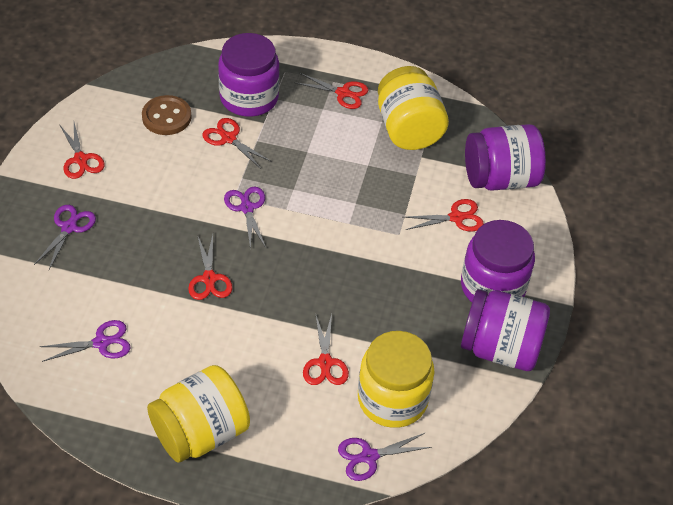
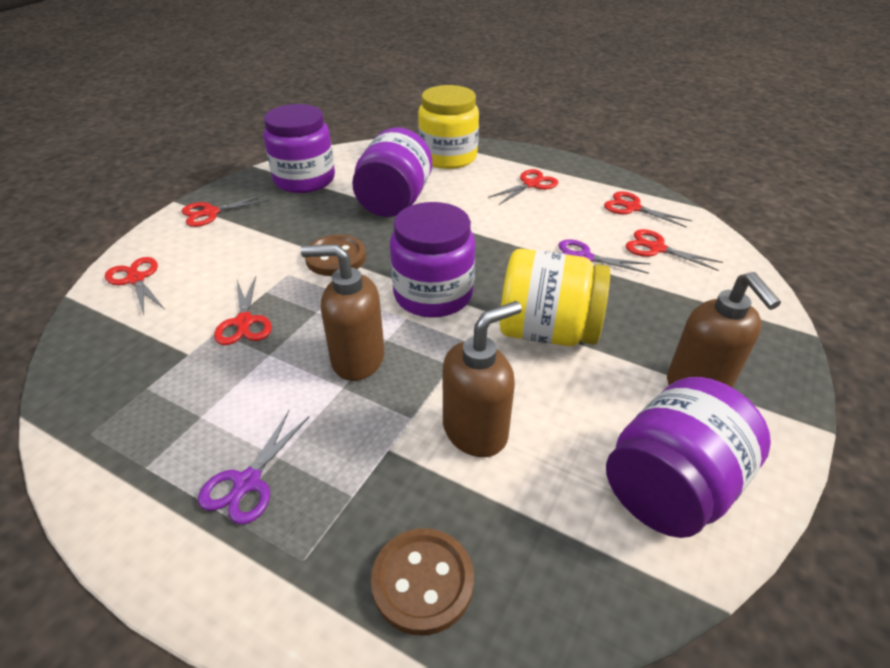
brown button: [142,95,192,135] = 1 -> [305,235,366,276] [371,528,474,636] = 2
brown soap dispenser: none = 0 -> [301,244,385,381] [443,301,522,457] [667,272,781,388] = 3
purple scissors: [34,205,96,270] [39,320,131,362] [224,187,266,250] [338,433,432,481] = 4 -> [198,411,309,524] [558,239,650,274] = 2
yellow jar: [147,365,250,463] [358,331,434,428] [378,66,449,150] = 3 -> [418,85,479,169] [500,249,610,346] = 2

